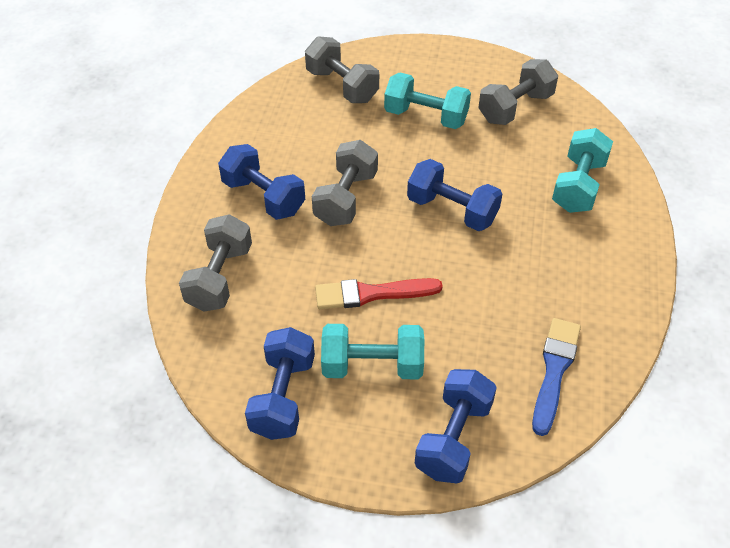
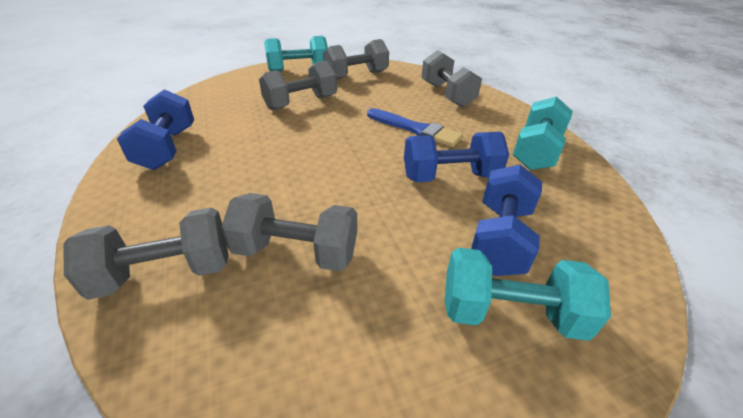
blue dumbbell: [218,144,305,220] [245,327,315,440] [407,159,502,231] [415,369,497,483] = 4 -> [117,89,194,170] [404,132,509,182] [471,164,542,276] = 3
grey dumbbell: [179,214,252,312] [305,36,379,103] [312,140,378,226] [478,59,558,125] = 4 -> [63,207,229,300] [221,193,357,271] [259,60,337,110] [323,39,389,79] [421,50,482,107] = 5
red brush: [315,278,443,309] = 1 -> none = 0

